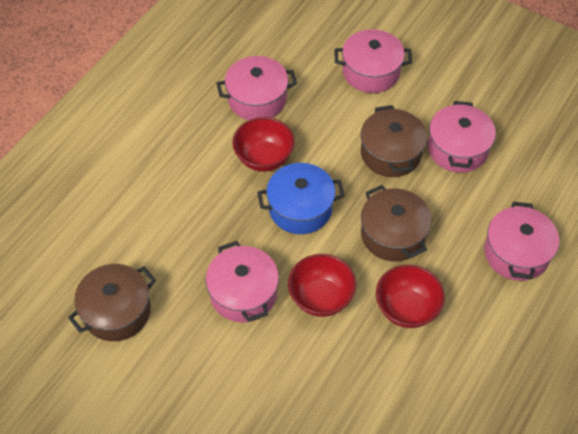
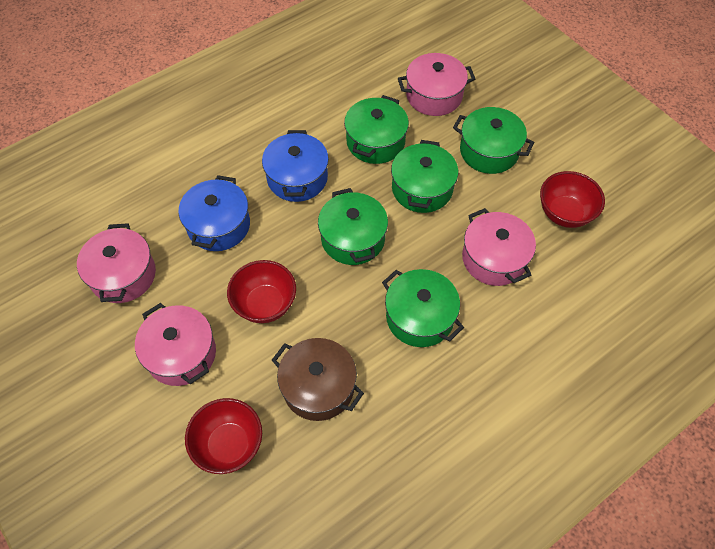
blue pot: [257,163,345,234] = 1 -> [178,175,250,251] [262,130,329,202] = 2
brown pot: [68,264,156,341] [361,105,427,177] [361,185,432,261] = 3 -> [272,338,364,421] = 1
green pot: none = 0 -> [318,188,388,265] [344,95,409,164] [382,269,464,347] [391,140,458,213] [453,107,534,174] = 5
pink pot: [206,241,279,323] [217,56,297,120] [334,29,412,93] [428,101,496,173] [484,202,559,281] = 5 -> [77,223,156,303] [135,303,216,386] [398,53,475,116] [462,208,536,286] = 4

